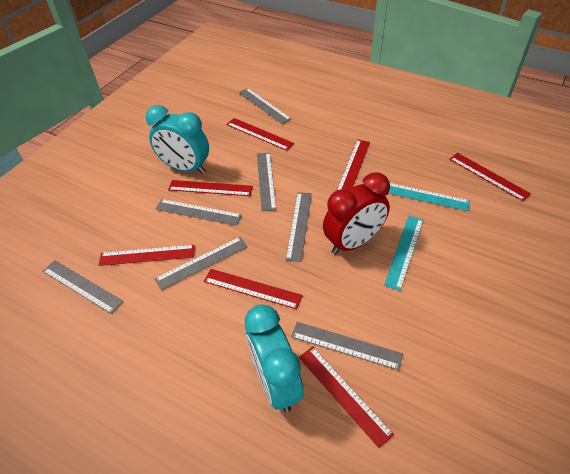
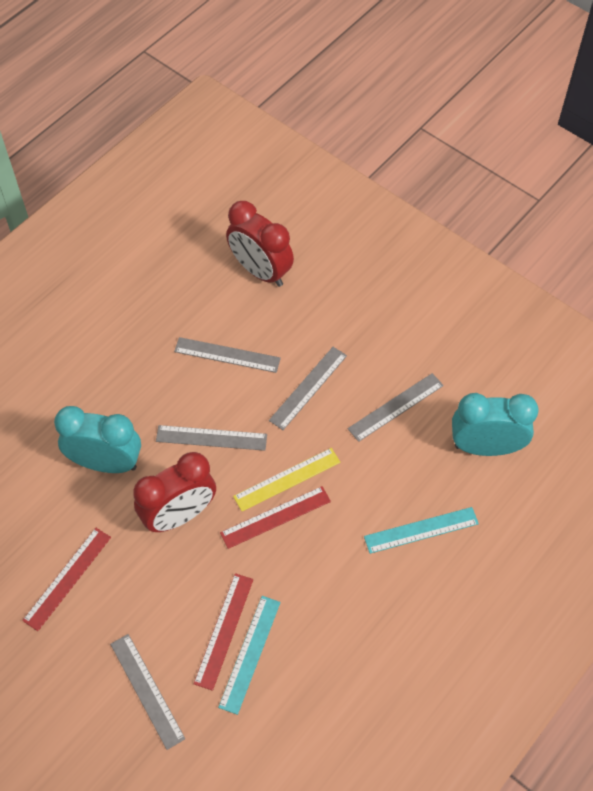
grey ruler: [43,260,123,314] [155,199,242,226] [155,237,248,291] [239,88,291,124] [257,153,276,211] [286,192,312,262] [291,322,403,370] = 7 -> [110,634,185,750] [156,425,267,451] [174,337,281,373] [269,347,347,430] [348,373,444,442] = 5
red clock: [323,172,390,254] = 1 -> [133,452,216,532] [226,201,294,287] = 2
red ruler: [99,245,195,266] [168,180,253,196] [204,269,303,309] [226,118,294,151] [299,346,394,449] [336,139,370,191] [449,153,531,201] = 7 -> [22,528,111,631] [194,573,253,691] [220,486,331,549] = 3
yellow ruler: none = 0 -> [233,448,341,511] = 1

